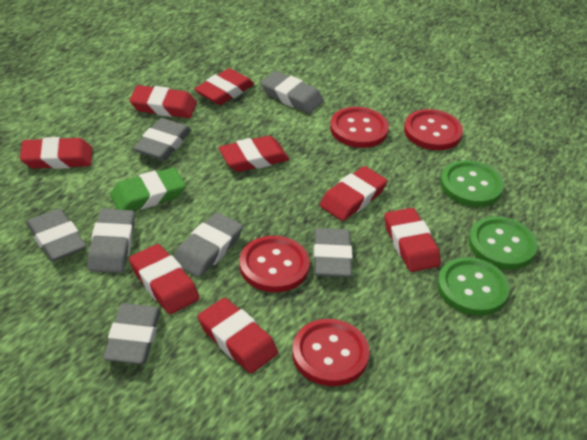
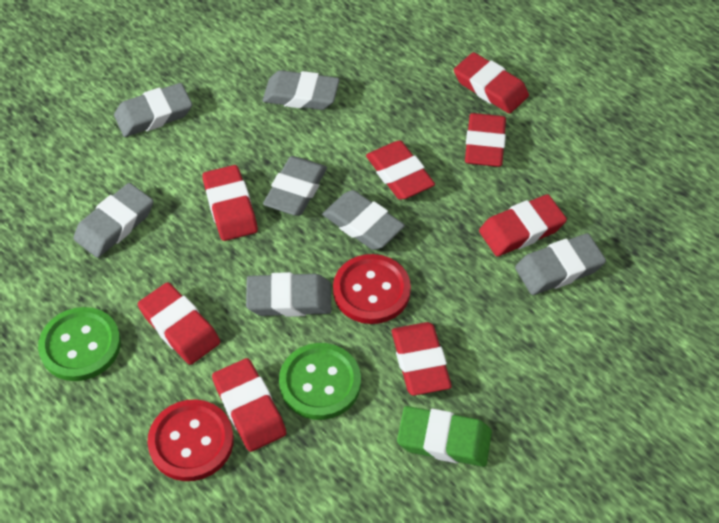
green button: [437,257,510,316] [440,160,504,207] [469,216,538,270] = 3 -> [38,307,121,381] [279,343,361,420] = 2
red button: [239,236,310,292] [292,319,370,386] [330,107,389,148] [404,109,463,150] = 4 -> [147,399,234,481] [333,254,411,324] = 2

